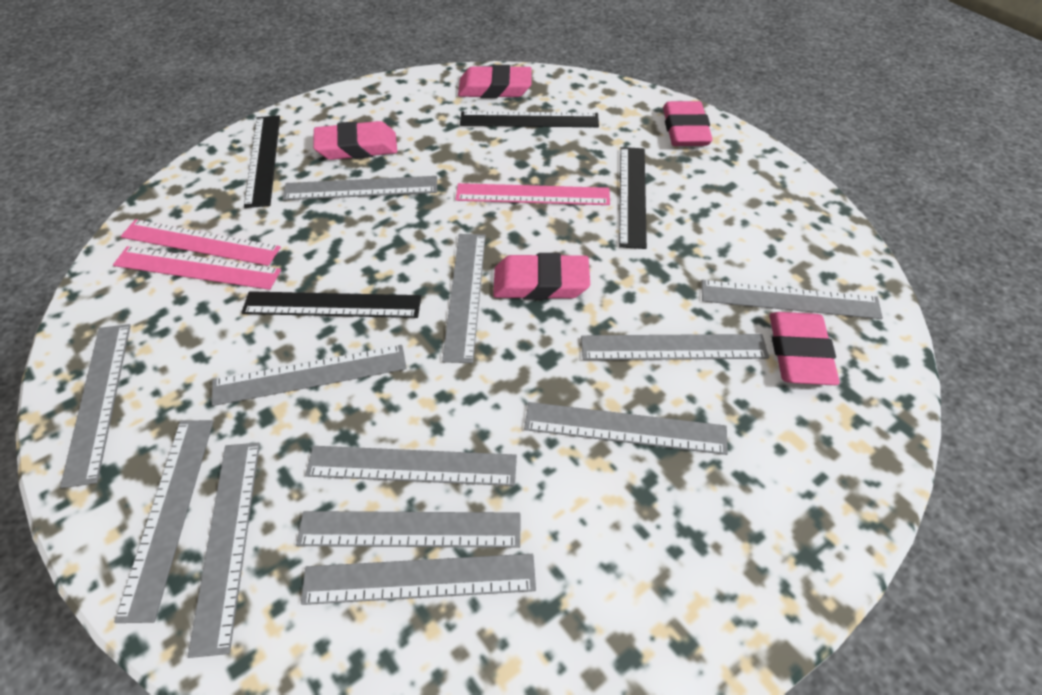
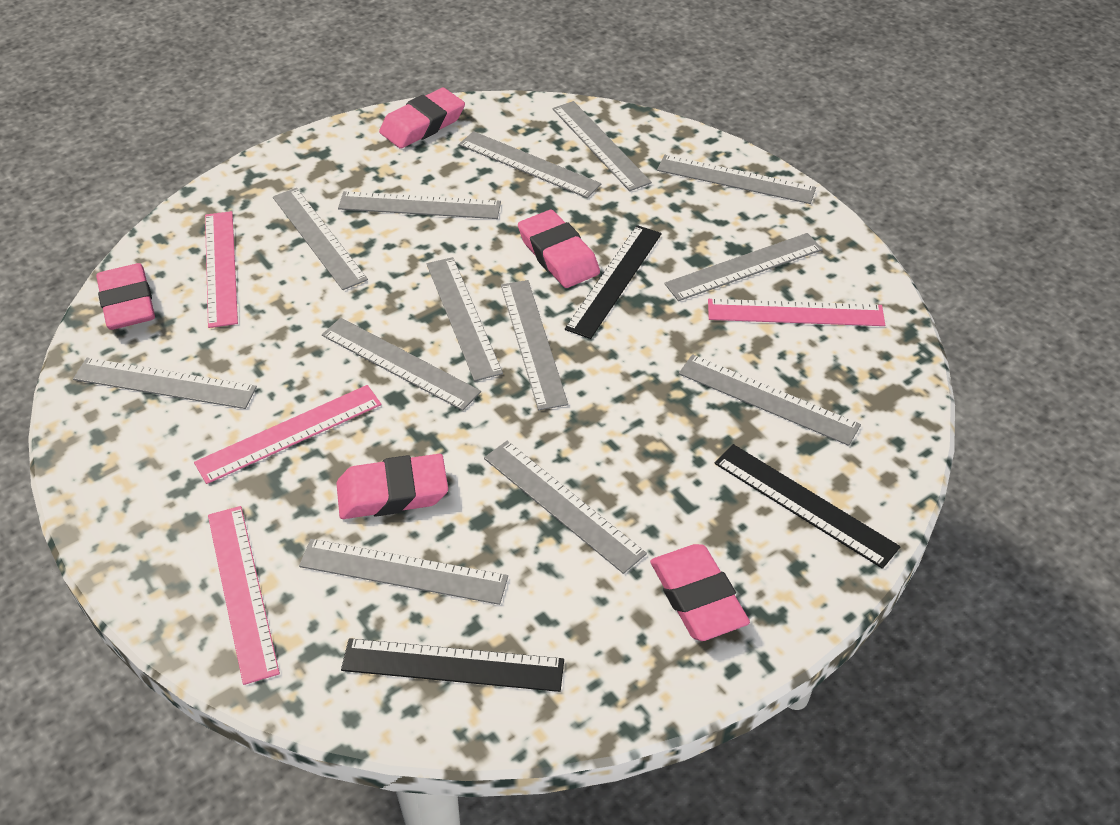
black ruler: [241,291,421,318] [244,115,280,208] [460,111,599,127] [619,147,647,249] = 4 -> [341,638,564,692] [565,225,662,339] [715,444,900,569] = 3
grey ruler: [60,324,131,488] [114,420,214,623] [188,443,260,658] [212,345,407,406] [283,176,437,200] [296,511,521,548] [301,554,536,605] [305,446,517,486] [442,234,486,363] [524,402,728,455] [581,334,769,360] [702,280,883,319] = 12 -> [73,358,257,409] [273,188,368,290] [299,539,508,605] [322,318,481,411] [338,191,501,219] [427,257,503,381] [459,131,601,198] [484,441,647,574] [501,280,568,410] [553,101,652,191] [657,155,816,204] [664,233,823,301] [679,354,861,446] = 13
pink ruler: [113,246,281,290] [120,219,281,266] [455,183,610,205] = 3 -> [194,385,382,484] [205,211,238,328] [208,506,280,685] [708,299,885,326] = 4

